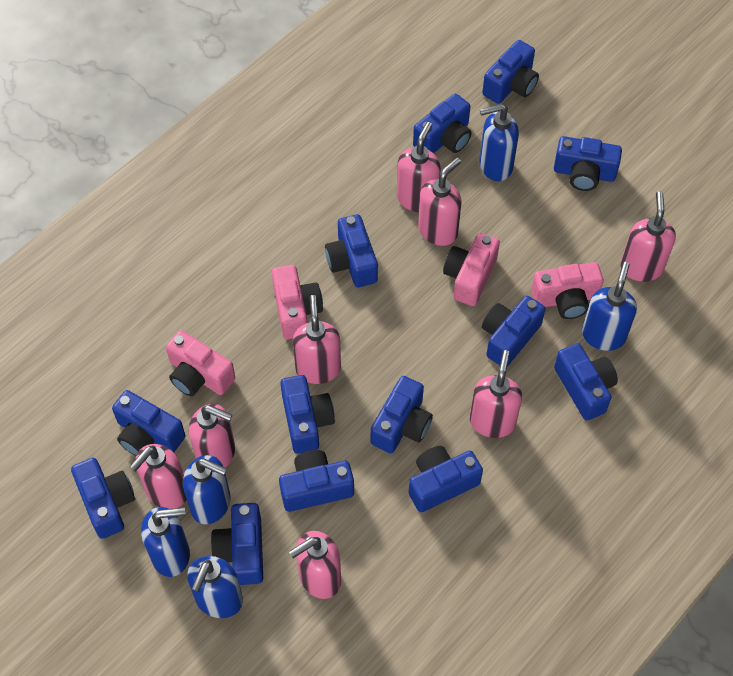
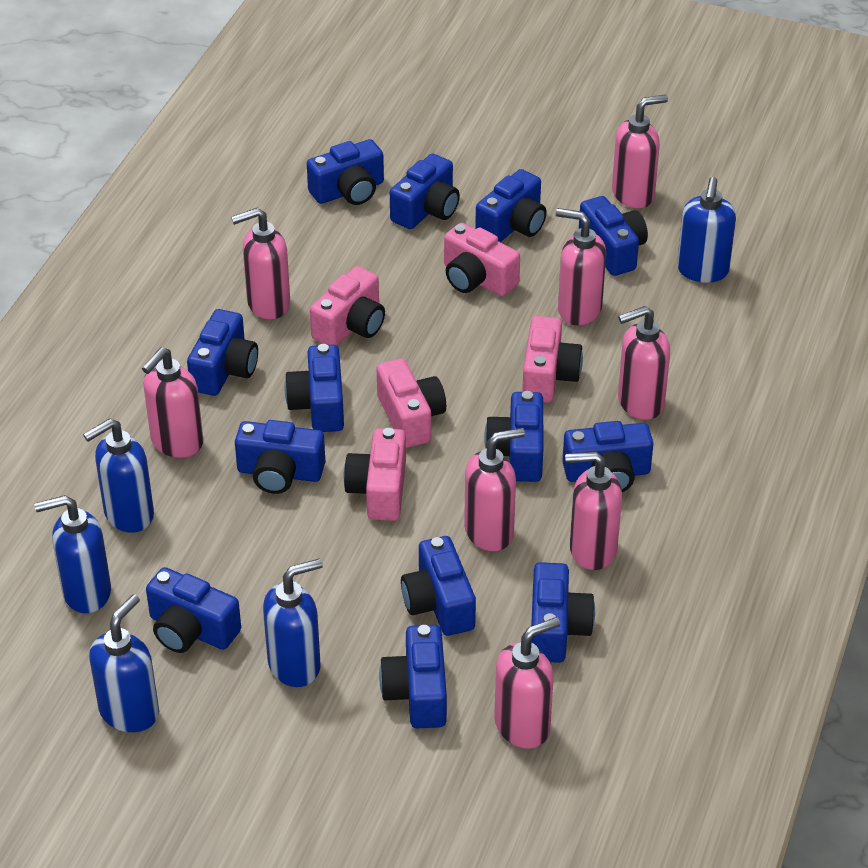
pink camera: [166,330,235,396] [272,265,323,339] [443,233,500,306] [531,262,603,319] = 4 -> [310,266,385,345] [344,428,406,521] [377,358,446,448] [444,223,520,296] [522,316,583,403] = 5

